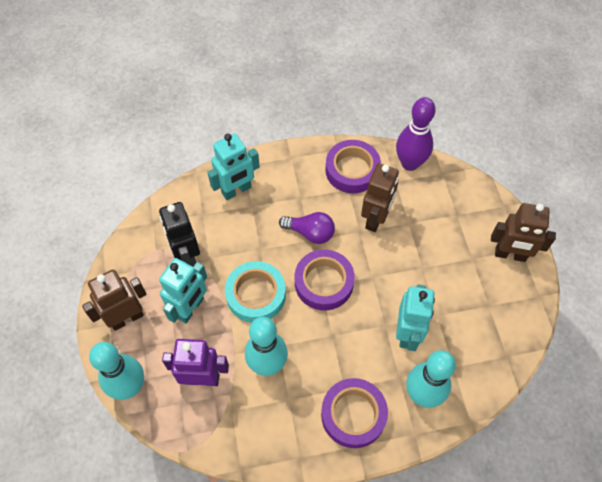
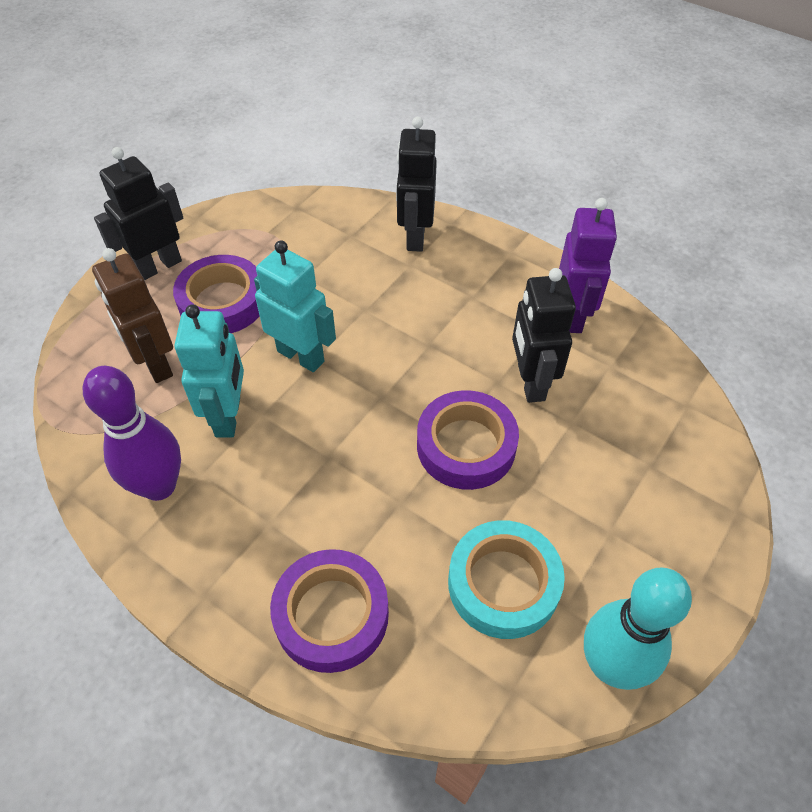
black robot: [159,202,200,267] = 1 -> [94,147,183,280] [396,117,437,252] [512,268,576,403] = 3
brown robot: [82,270,147,331] [361,163,399,232] [491,203,556,262] = 3 -> [92,248,173,383] = 1
purple light bulb: [279,212,335,244] = 1 -> none = 0
turquoise bowling pin: [89,342,144,400] [245,317,288,376] [406,350,456,408] = 3 -> [584,567,692,690] = 1
turquoise robot: [159,258,207,323] [207,133,260,200] [396,284,435,351] = 3 -> [174,304,244,437] [254,240,336,372] = 2

